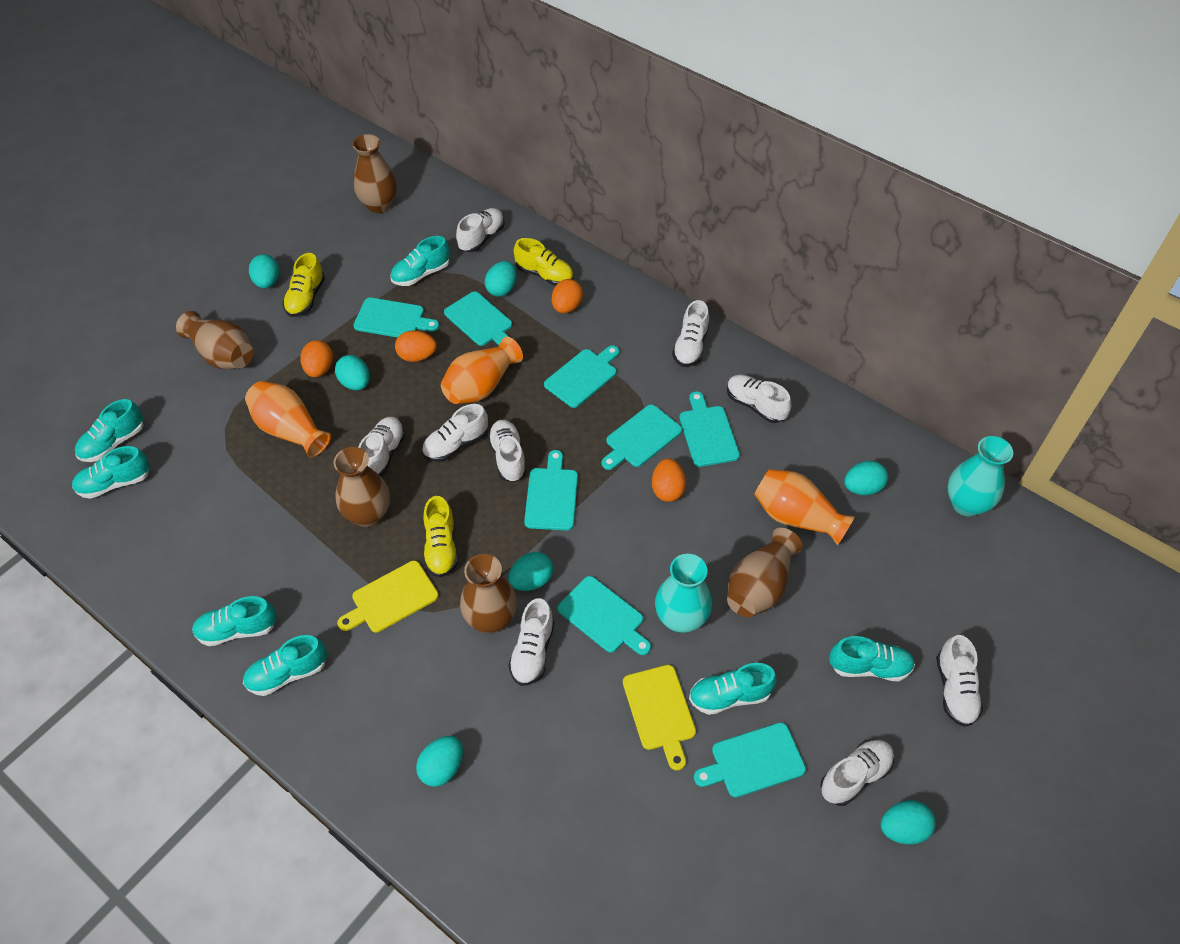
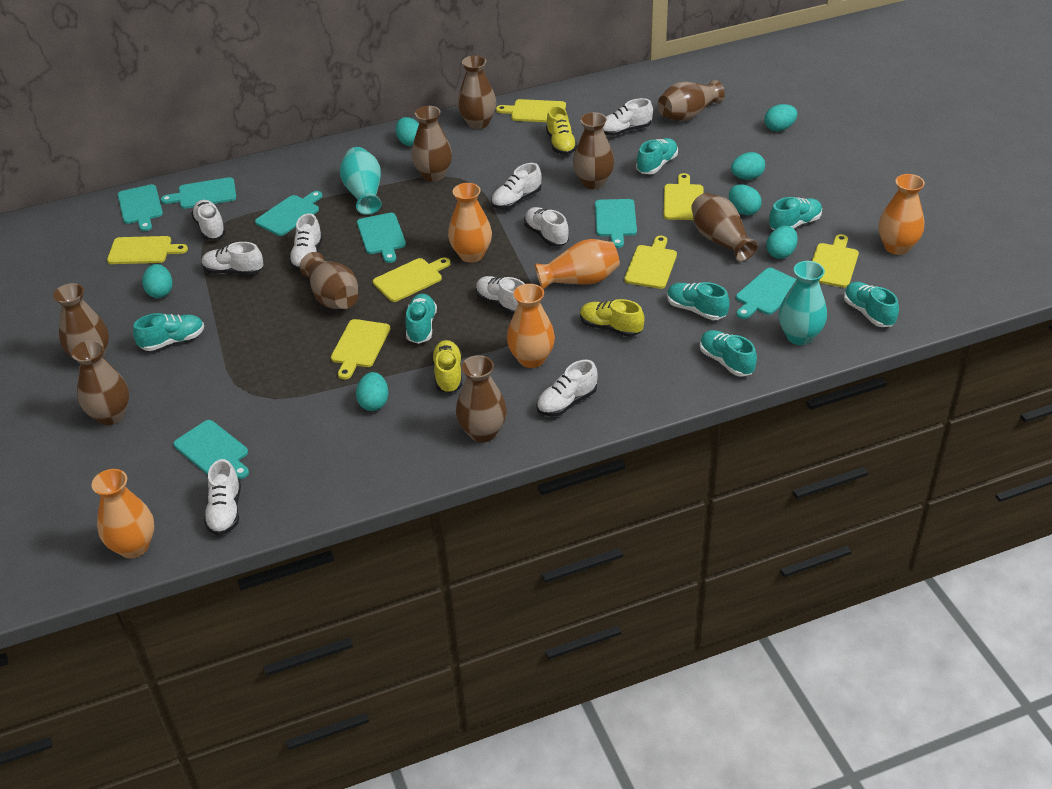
brown vase: [176,311,253,369] [334,447,390,527] [352,134,397,213] [460,554,517,633] [727,528,803,618] = 5 -> [53,283,109,362] [72,340,129,425] [300,252,358,309] [411,106,452,182] [456,355,507,442] [458,55,496,129] [573,112,614,189] [658,80,725,121] [691,193,758,262] = 9
orange egg: [300,340,333,377] [395,330,437,362] [552,279,583,313] [652,459,686,502] = 4 -> none = 0
orange vase: [245,381,331,458] [441,337,523,404] [754,469,855,545] = 3 -> [91,469,154,558] [448,183,492,263] [507,284,555,368] [535,239,620,290] [878,174,925,255] = 5
turquoise cutting board: [353,298,439,338] [444,292,512,346] [524,450,578,530] [544,345,619,408] [558,576,651,655] [601,404,682,470] [679,391,740,467] [694,723,806,798] = 8 -> [118,184,163,231] [161,177,236,209] [173,420,249,479] [255,191,322,236] [357,213,406,263] [595,199,637,248] [736,268,797,319] = 7
yellow cutting board: [337,561,439,633] [623,665,696,770] = 2 -> [107,236,188,264] [331,319,390,380] [373,258,450,302] [496,99,566,122] [625,236,677,289] [663,173,704,220] [812,234,859,288] = 7

